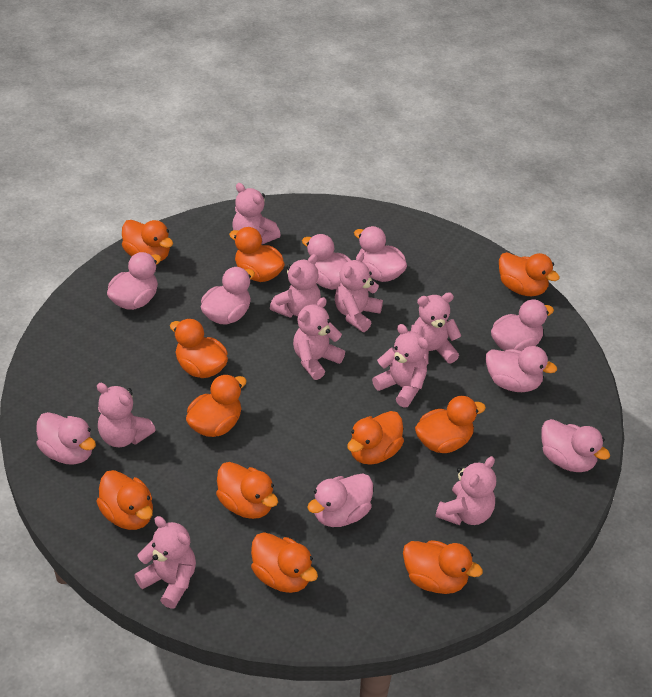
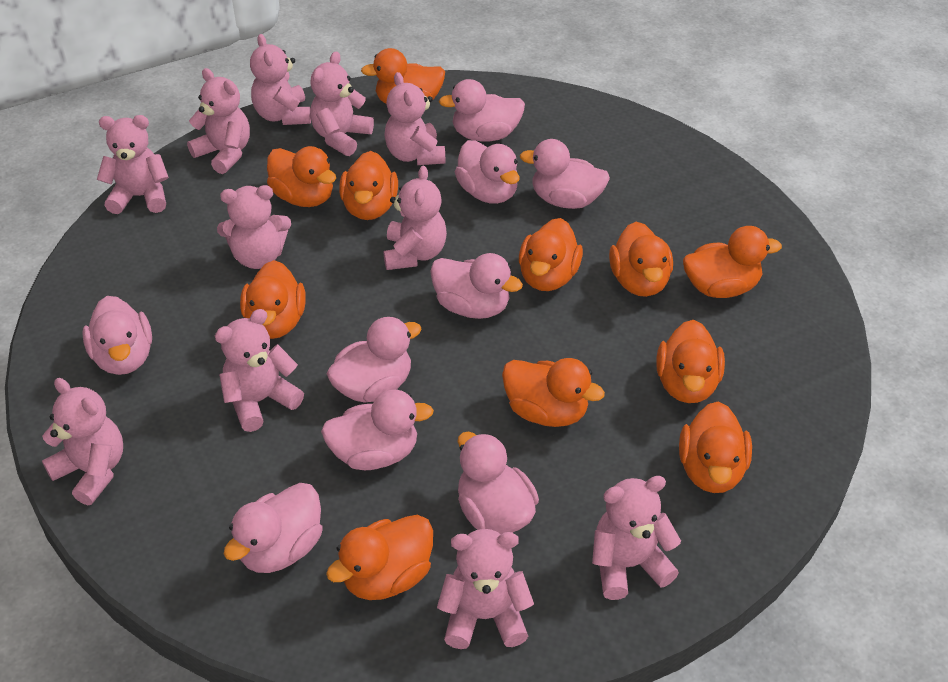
pink teddy bear: [97,383,156,447] [134,516,196,609] [232,183,281,244] [270,254,321,318] [293,297,345,380] [335,252,383,332] [372,324,428,408] [411,293,461,365] [435,456,496,525] = 9 -> [42,378,123,505] [97,115,169,214] [187,68,250,174] [215,309,304,432] [217,185,291,269] [250,34,311,125] [310,51,374,156] [384,72,446,165] [384,166,447,270] [437,529,534,649] [592,476,681,600] = 11

